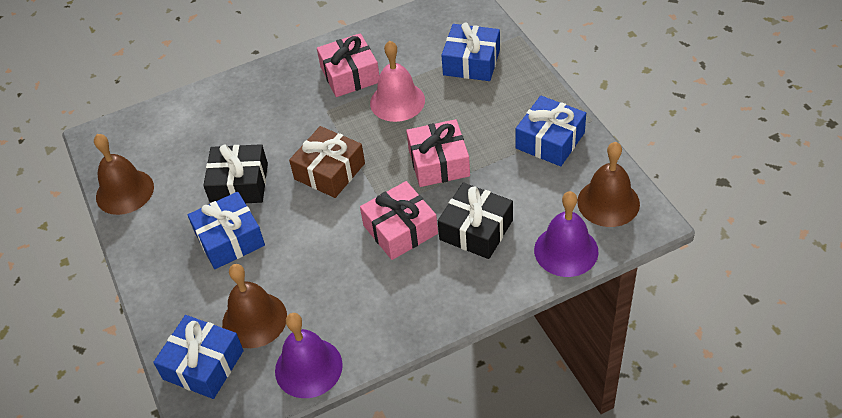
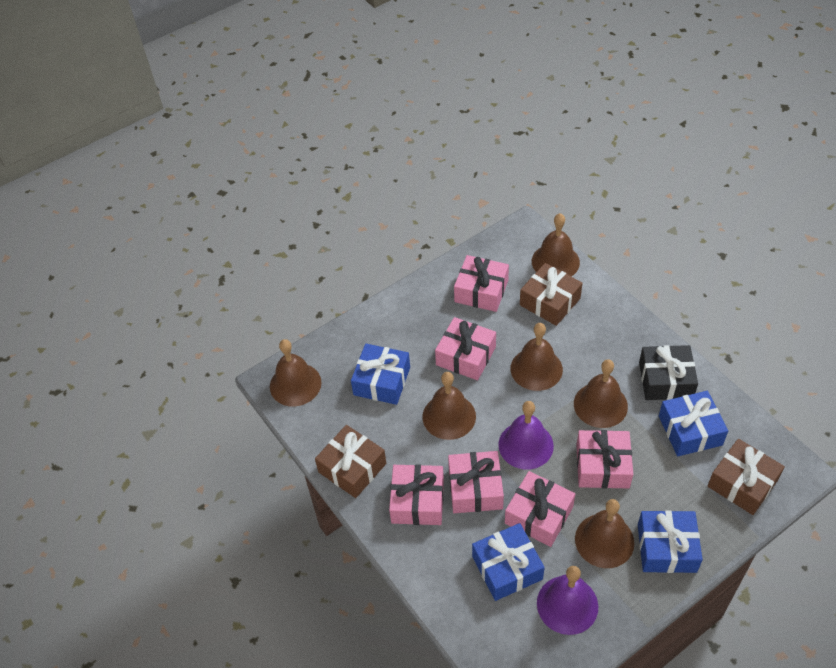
black gift: [203,144,268,203] [438,183,513,259] = 2 -> [639,345,698,400] = 1
brown bell: [94,134,154,215] [222,264,287,348] [577,142,640,227] = 3 -> [270,339,322,406] [422,372,476,440] [511,323,563,391] [532,213,580,276] [574,359,628,428] [575,499,635,568] = 6
brown gift: [289,126,365,198] = 1 -> [315,425,386,498] [520,263,583,326] [708,439,785,515] = 3
pink bell: [370,41,425,122] = 1 -> none = 0
pink gift: [317,33,379,97] [360,181,438,260] [406,119,470,187] = 3 -> [389,464,444,525] [435,317,496,380] [448,451,504,513] [454,255,509,312] [505,471,575,547] [576,430,633,488] = 6

